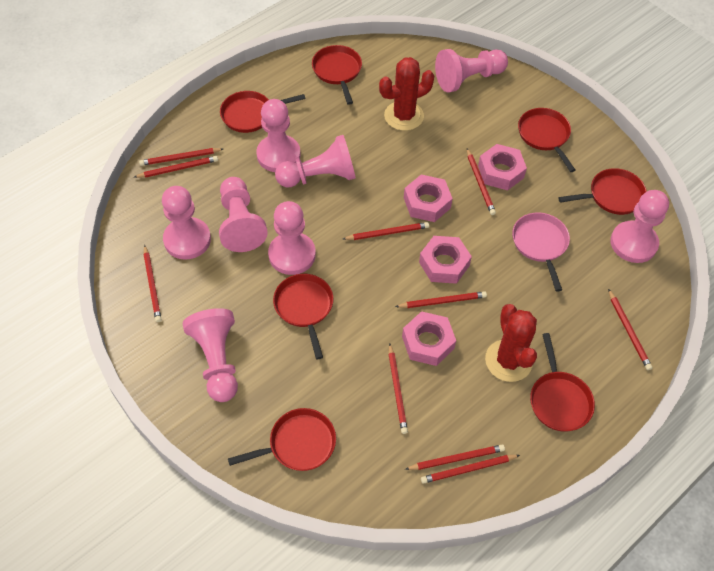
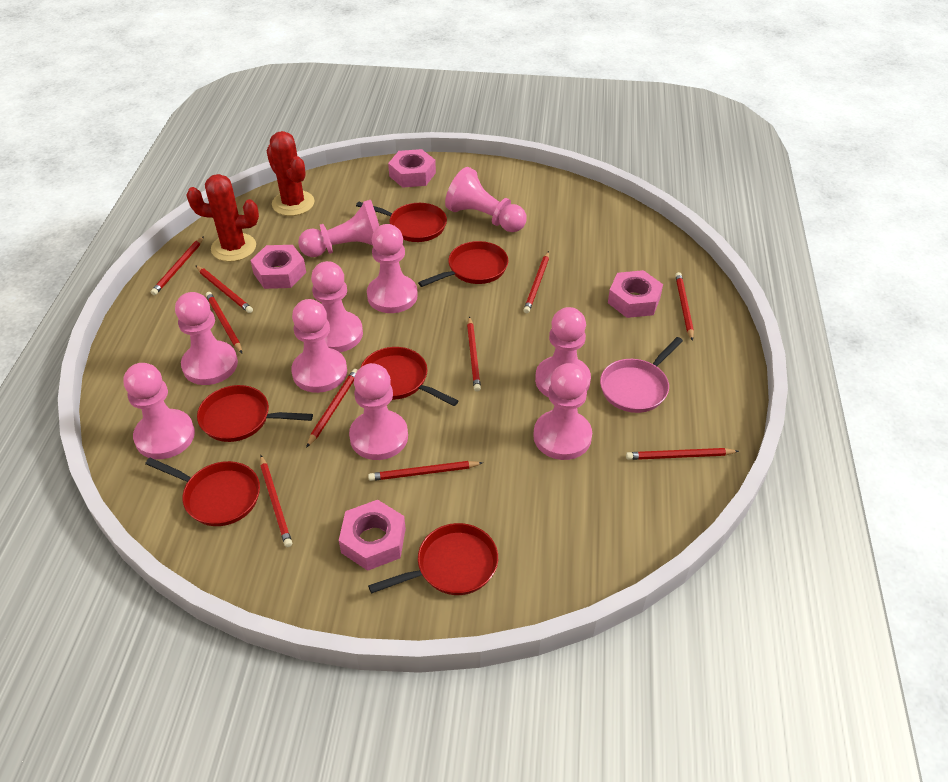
pink pawn: [162,186,211,260] [183,308,238,402] [219,177,268,252] [256,99,301,172] [268,201,316,275] [275,135,356,187] [435,49,508,93] [611,190,669,263] = 8 -> [124,363,195,459] [175,292,238,385] [291,299,347,393] [298,200,379,257] [311,261,363,352] [349,363,408,460] [367,224,418,313] [445,167,527,232] [533,363,592,460] [535,307,591,398] = 10
red pan: [220,91,306,133] [228,408,336,471] [273,274,333,359] [312,45,362,105] [518,108,575,172] [530,333,595,432] [558,168,647,215] = 7 -> [145,458,260,526] [197,385,313,442] [356,201,447,242] [360,347,458,406] [368,523,498,595] [418,241,508,287] = 6

